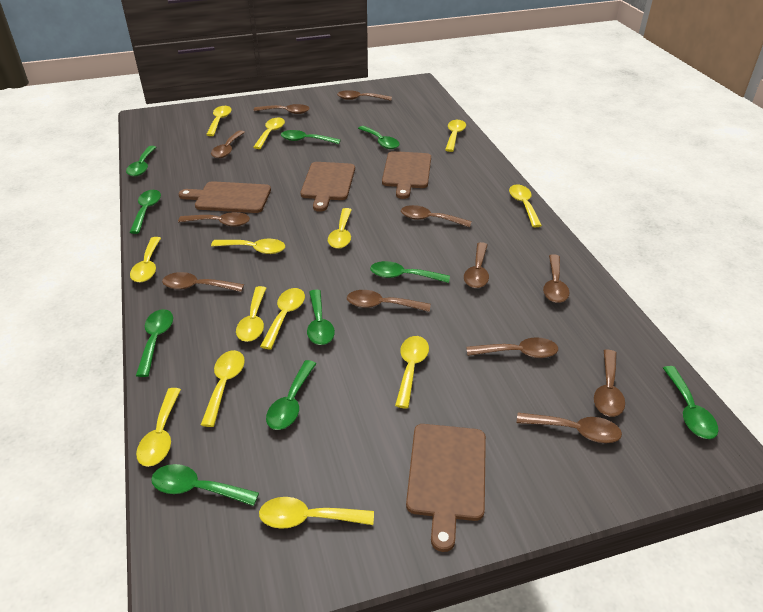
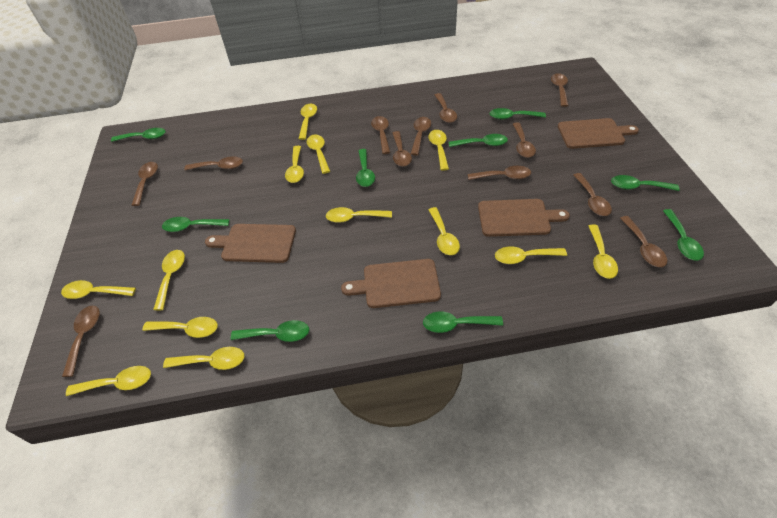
green spoon: [126,146,156,176] [129,190,161,234] [136,309,173,377] [151,464,259,506] [266,360,316,430] [281,130,341,144] [307,290,335,345] [358,126,400,149] [370,261,450,283] [663,366,718,439] = 10 -> [111,128,166,142] [162,217,230,232] [231,320,309,342] [356,149,375,187] [423,311,503,333] [449,134,508,147] [490,108,546,120] [611,175,680,191] [663,209,704,261] = 9

